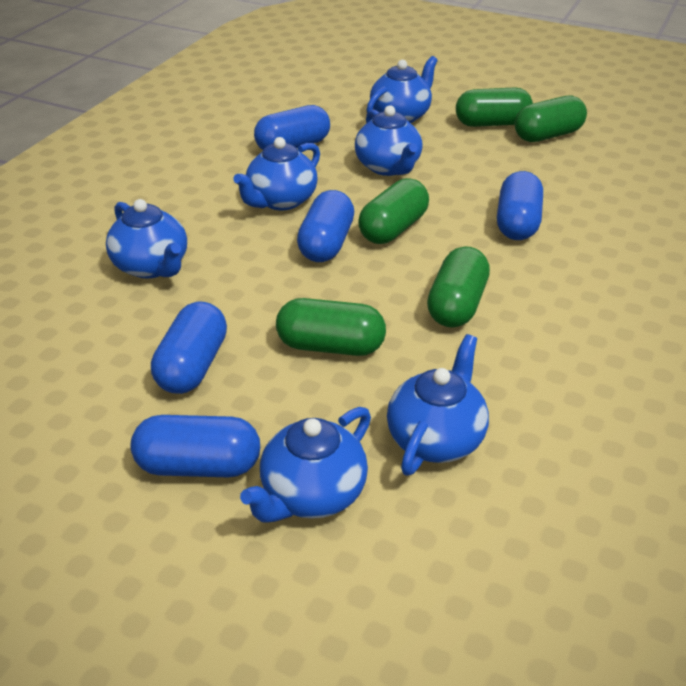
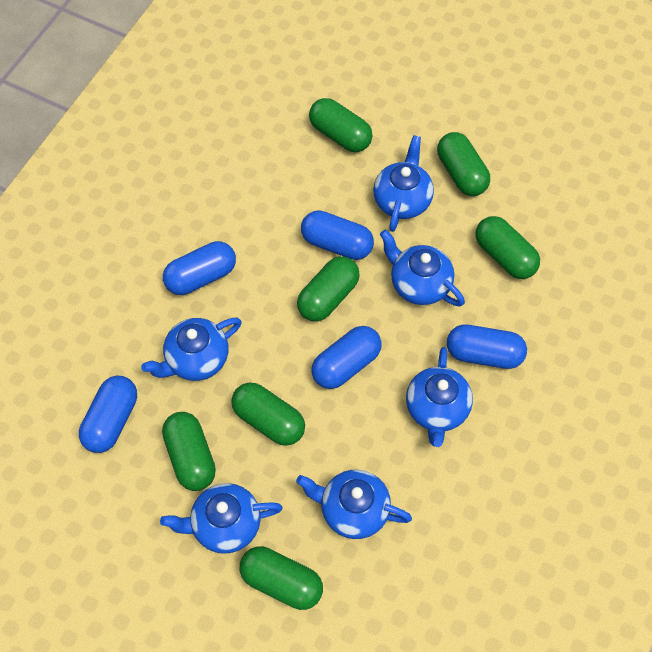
green capsule: [276,298,386,356] [358,178,429,244] [427,246,490,328] [456,87,533,127] [515,95,587,142] = 5 -> [162,412,216,491] [231,383,305,446] [240,546,323,610] [297,256,360,321] [309,98,372,152] [437,132,490,196] [475,216,540,279] = 7

